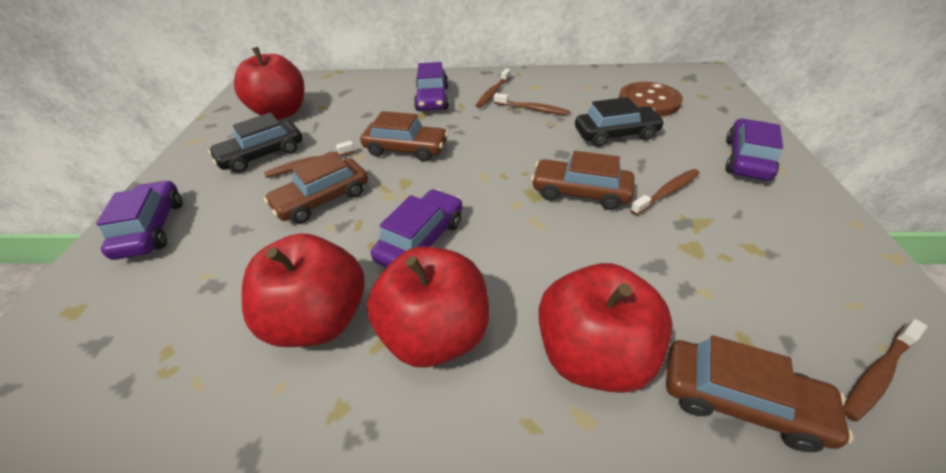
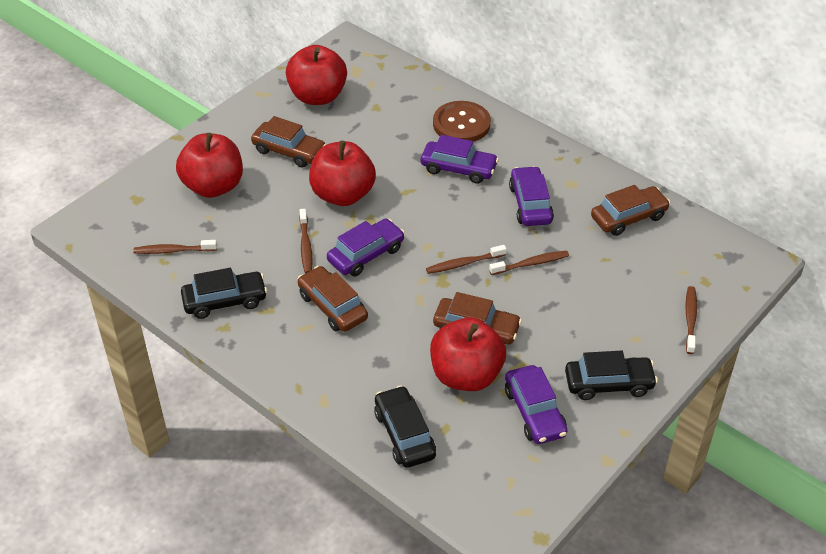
black car: [208,112,303,173] [575,97,665,147] = 2 -> [181,268,267,319] [374,385,436,468] [565,351,658,400] = 3

